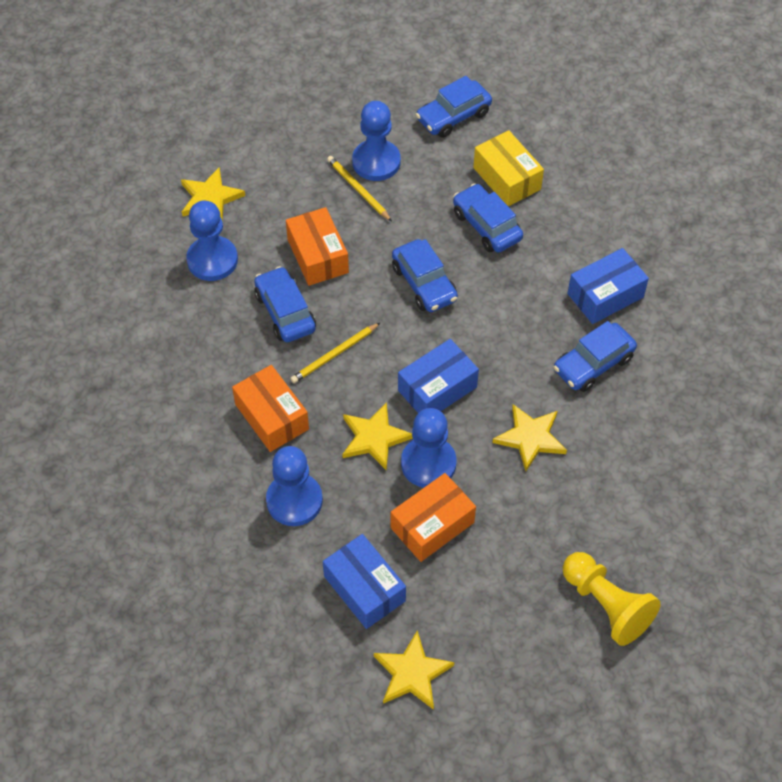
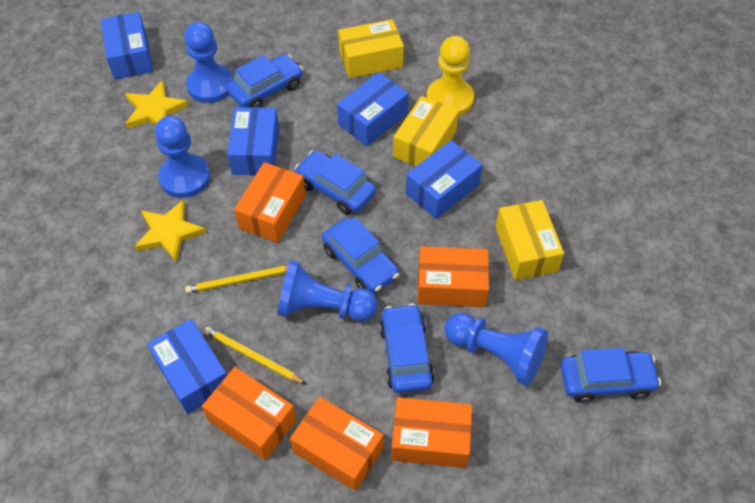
blue box: [323,534,406,629] [398,339,479,413] [567,248,649,324] = 3 -> [100,12,153,79] [147,319,227,414] [227,107,279,175] [337,72,409,146] [406,140,482,219] = 5
orange box: [232,365,309,452] [286,207,349,286] [391,473,476,562] = 3 -> [202,367,296,460] [234,162,306,243] [290,397,383,491] [391,397,472,468] [417,246,489,307] = 5
yellow box: [473,130,544,206] = 1 -> [338,19,404,78] [393,96,459,167] [496,200,564,280] = 3
yellow star: [181,167,245,222] [342,402,413,470] [374,631,454,710] [492,404,567,471] = 4 -> [125,80,188,128] [134,199,206,262] = 2

